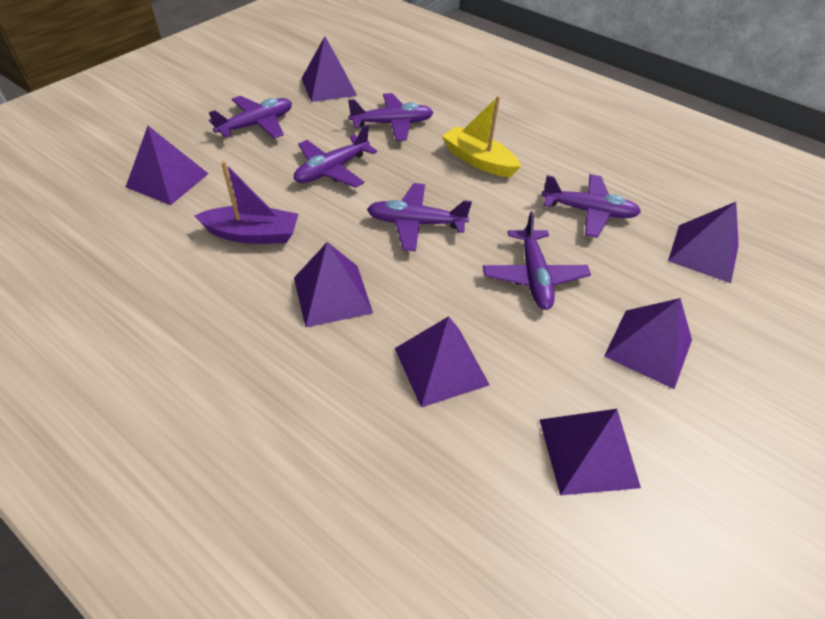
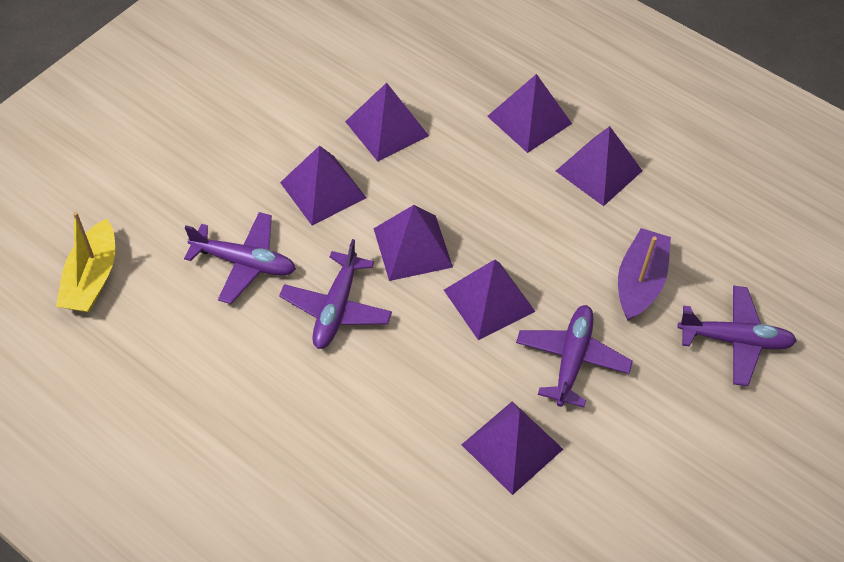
purple plane: [209,96,292,139] [294,125,377,188] [348,93,434,141] [367,183,472,251] [483,212,591,310] [541,174,641,238] = 6 -> [184,212,296,304] [279,239,392,349] [516,305,633,407] [677,286,797,386] = 4

